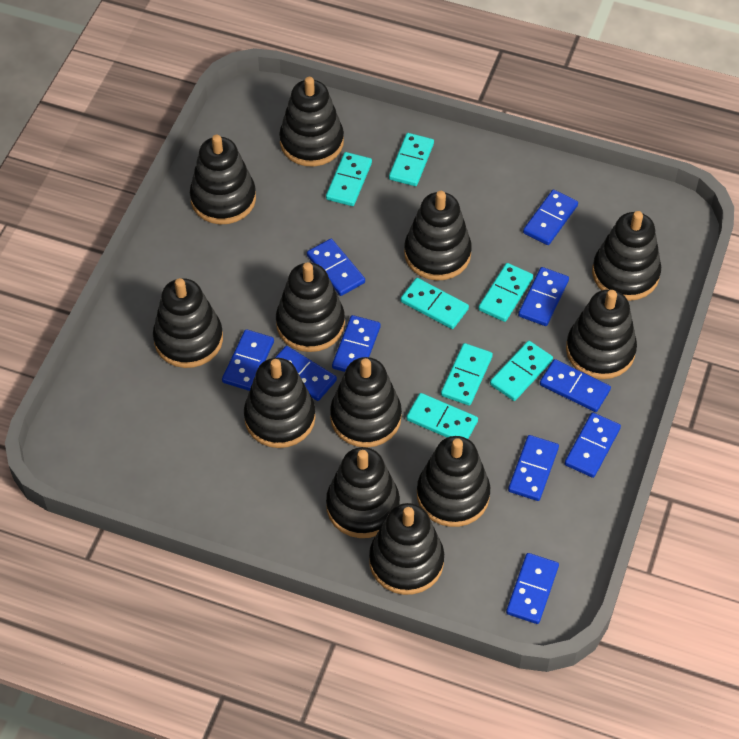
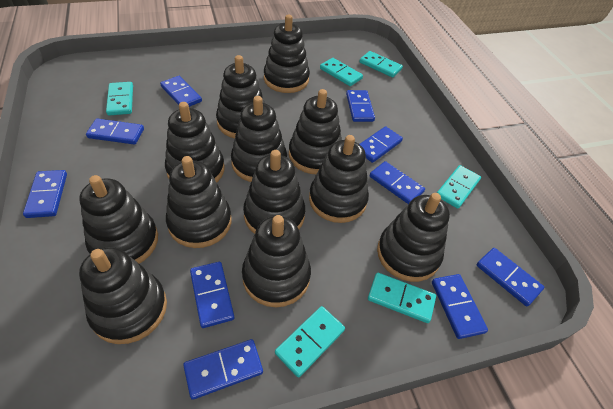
turquoise domino: [326,152,372,206] [389,133,434,186] [401,278,469,329] [406,393,478,439] [441,343,493,406] [478,263,533,322] [490,341,553,401] = 7 -> [106,82,133,116] [275,306,345,377] [320,58,363,86] [360,51,403,77] [368,273,436,323] [437,165,481,209] = 6

